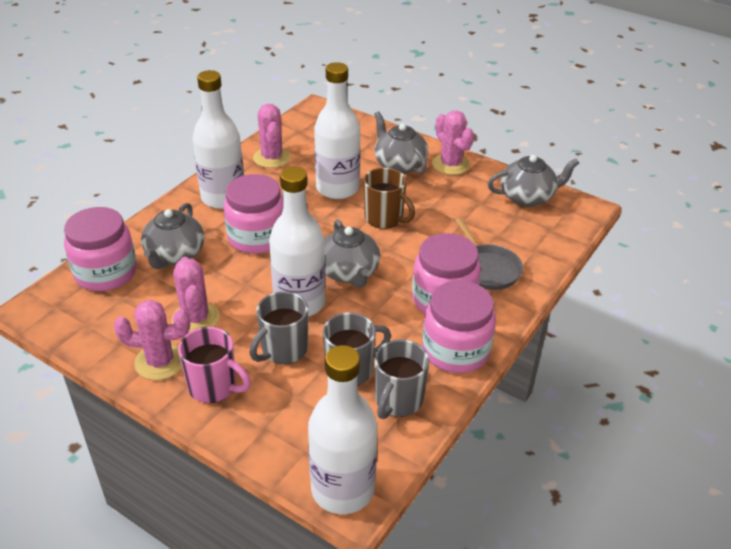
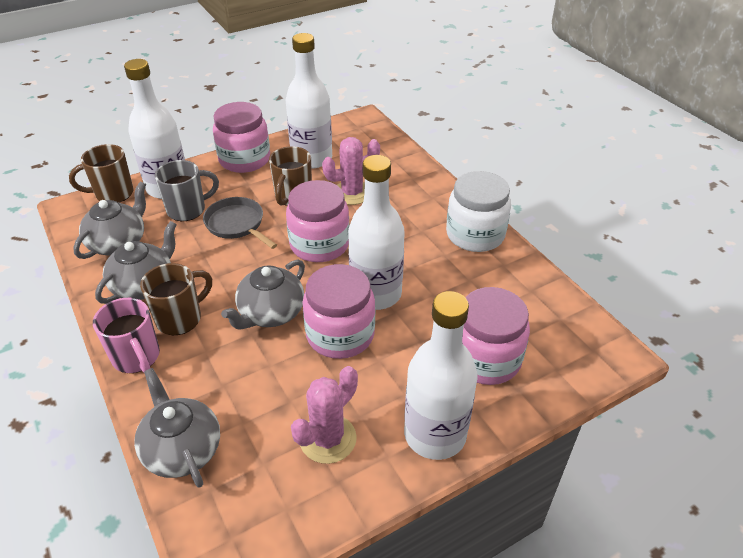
brown mug: [364,168,415,229] = 1 -> [69,144,134,203] [140,263,212,335] [269,146,312,206] = 3
grey mug: [249,291,308,364] [323,312,391,386] [374,339,429,419] = 3 -> [155,160,219,221] = 1
pink cactus: [114,300,190,380] [172,257,220,333] [253,104,291,168] [432,110,474,175] = 4 -> [291,366,358,464] [322,137,380,205] = 2
white jar: none = 0 -> [446,171,511,252] = 1

